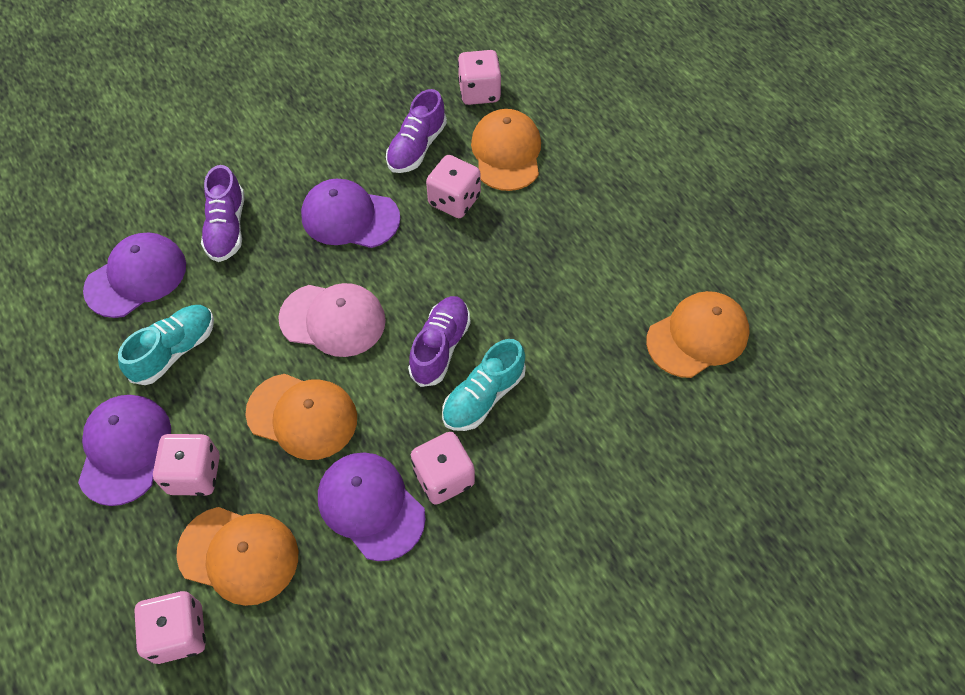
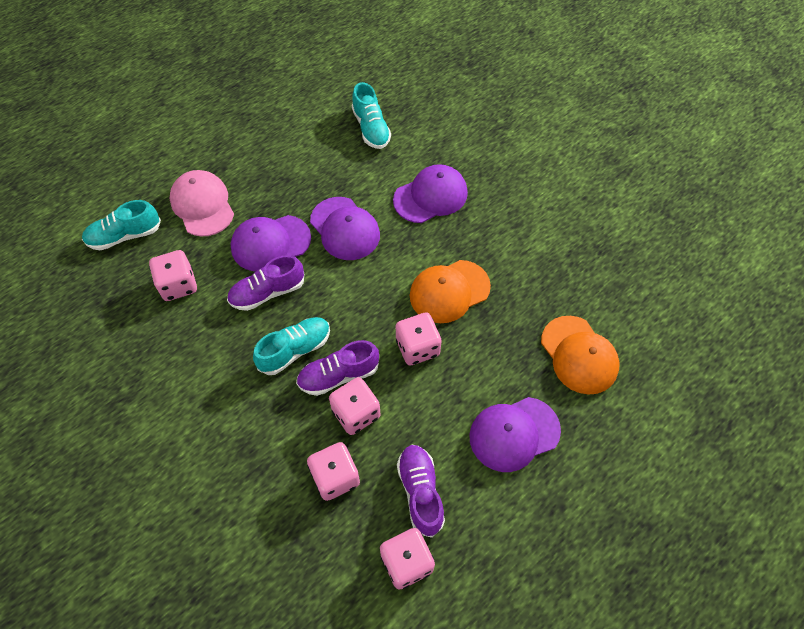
orange cap: [176,507,298,606] [245,374,357,460] [471,109,541,191] [646,291,750,378] = 4 -> [410,260,491,323] [541,316,620,395] = 2
turquoise shoe: [118,305,214,385] [442,339,526,431] = 2 -> [82,200,161,250] [253,317,330,375] [352,82,391,149] = 3

